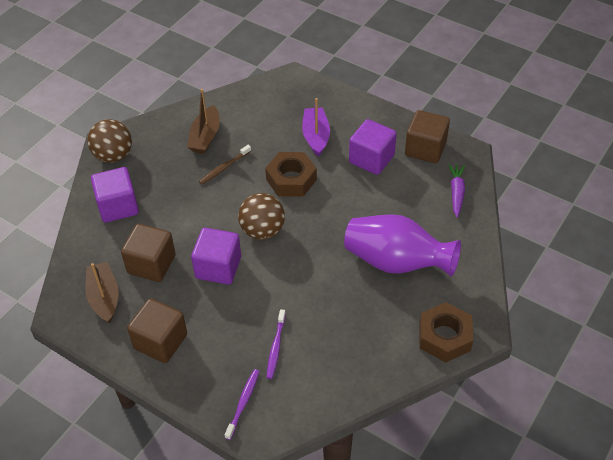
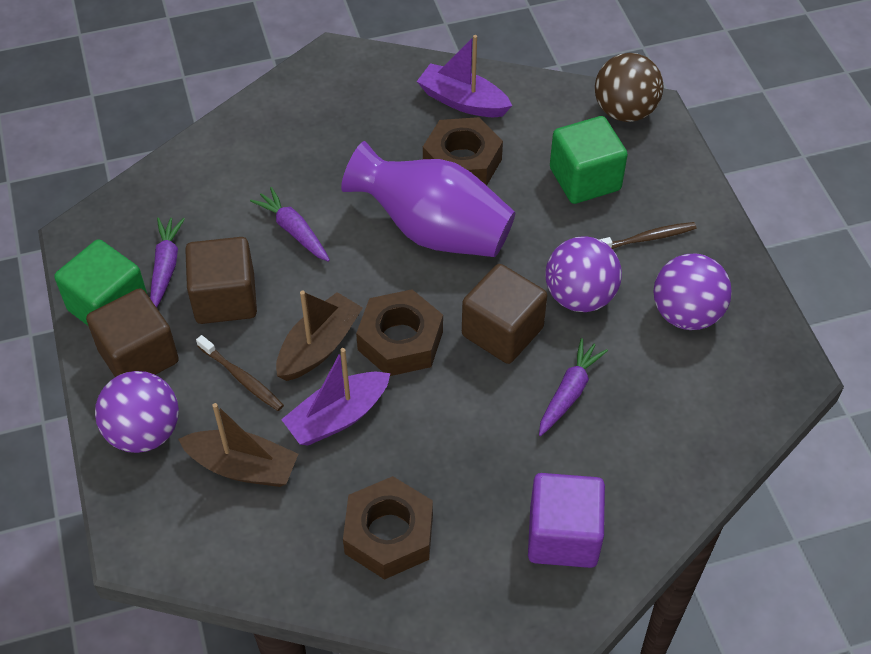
brown ball: [87,119,132,163] [238,193,285,240] = 2 -> [595,53,663,122] = 1
brown nut: [265,152,317,196] [419,302,473,363] = 2 -> [343,476,433,580] [356,289,443,376] [423,117,503,185] = 3
brown toothbrush: [199,145,251,185] = 1 -> [196,335,284,411] [599,222,697,249] = 2
green cube: none = 0 -> [54,239,147,326] [550,116,628,204] = 2
purple ball: none = 0 -> [95,371,179,453] [545,236,622,312] [653,254,732,330] = 3
purple boat: [302,98,330,157] = 1 -> [281,348,390,445] [417,35,512,117] = 2
purple carrot: [448,164,465,218] = 1 -> [150,217,185,308] [250,187,330,262] [539,338,608,436] = 3
purple cube: [91,167,139,223] [191,228,241,285] [349,119,397,175] = 3 -> [528,473,605,568] = 1
purple toothbrush: [225,369,259,440] [266,309,286,379] = 2 -> none = 0

